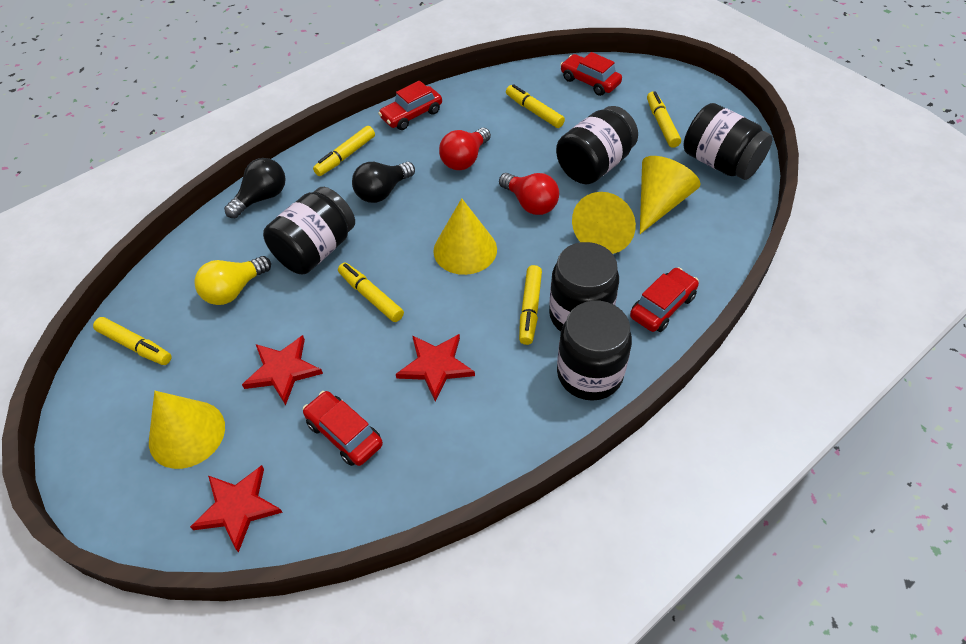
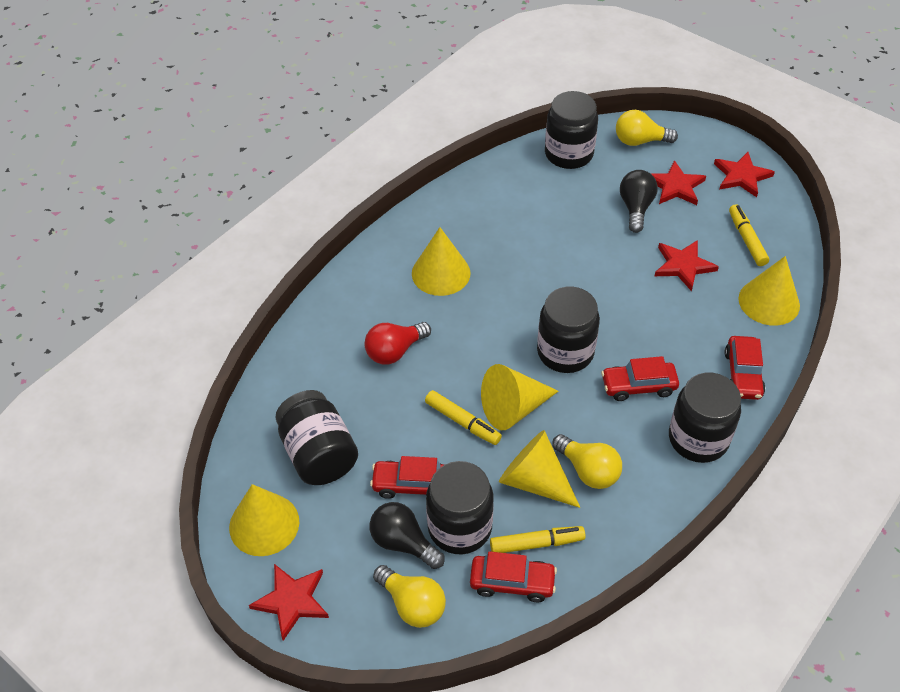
red light bulb: [439,128,491,170] [499,173,559,215] = 2 -> [365,322,431,365] = 1
red star: [190,465,283,553] [242,335,323,405] [396,334,475,402] = 3 -> [249,564,329,641] [652,160,706,205] [655,240,719,291] [714,152,775,197] = 4
yellow cone: [149,391,225,469] [433,198,497,275] [572,192,636,254] [640,156,701,234] = 4 -> [229,484,299,556] [412,227,471,296] [481,364,559,430] [499,430,580,508] [739,256,800,326] = 5
yellow light bulb: [194,256,271,305] = 1 -> [373,565,446,628] [552,434,622,489] [616,110,678,146] = 3
yellow marker: [93,317,172,365] [313,126,375,176] [338,263,404,322] [506,84,565,128] [519,265,542,345] [647,91,681,148] = 6 -> [425,390,502,445] [490,526,586,553] [729,204,769,266] = 3

